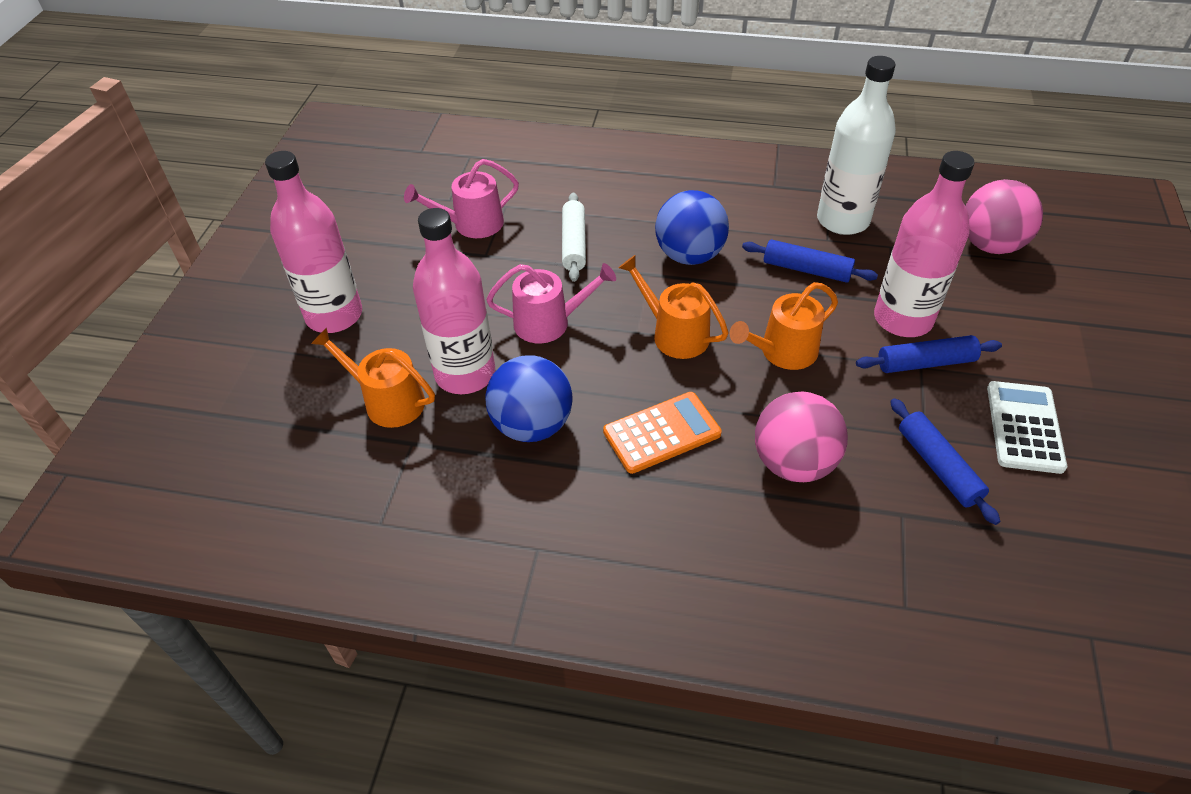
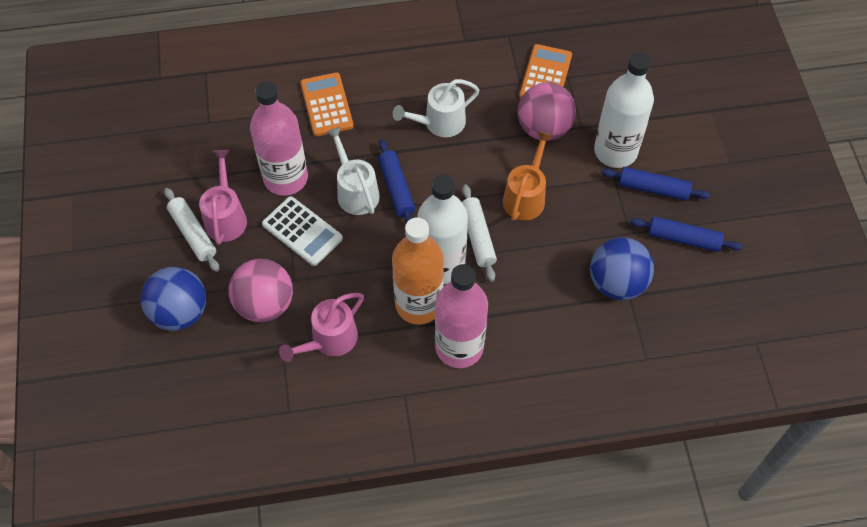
orange bottle: none = 0 -> [392,217,444,324] = 1
orange calculator: [603,392,722,474] = 1 -> [300,72,354,136] [519,44,572,98] = 2
orange watering can: [311,327,435,428] [619,255,729,359] [729,282,838,370] = 3 -> [503,131,553,221] = 1
pink bottle: [265,151,362,333] [413,208,495,394] [874,151,975,337] = 3 -> [250,81,308,196] [435,264,488,368] = 2
white bottle: [817,56,896,235] = 1 -> [417,175,468,284] [594,52,654,168] = 2
white rolling pin: [562,193,586,282] = 1 -> [164,188,219,272] [462,185,497,282] = 2
white watering can: none = 0 -> [326,127,380,215] [393,79,479,137] = 2

